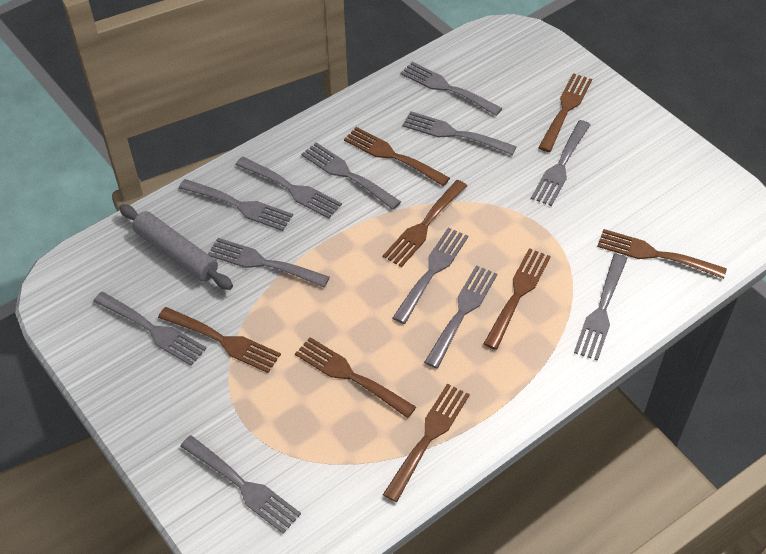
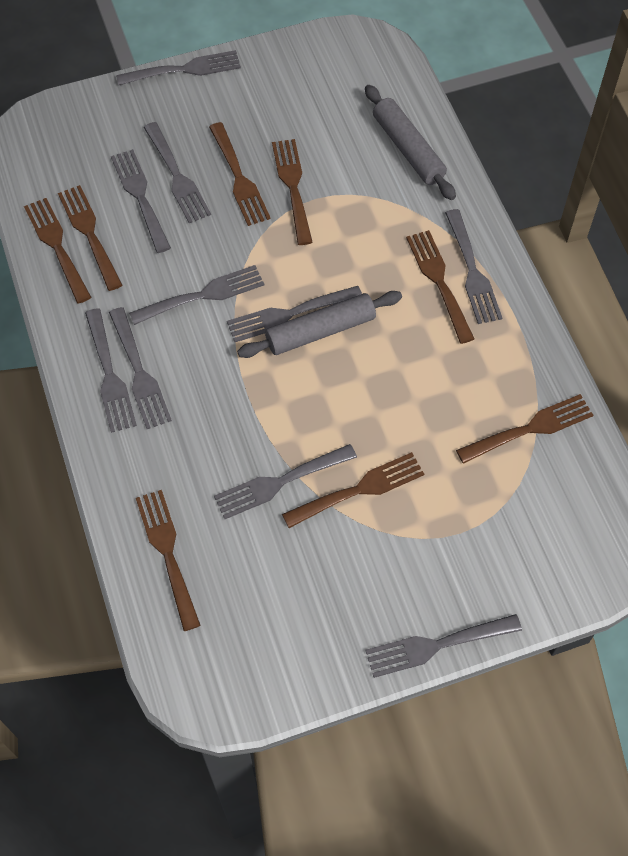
grey fork: [93,292,207,366] [179,179,293,231] [180,435,301,534] [208,238,330,287] [235,157,342,218] [301,142,401,210] [393,228,468,324] [400,62,503,116] [403,112,517,155] [424,265,497,368] [531,120,591,206] [574,254,628,361] = 12 -> [85,308,137,433] [109,307,172,429] [111,149,171,253] [116,50,241,85] [129,265,264,325] [143,122,211,223] [214,444,357,519] [227,286,362,342] [365,614,522,678] [445,209,502,324] = 10
grey rolling pin: [119,204,233,290] = 1 -> [237,291,402,358] [365,85,456,200] = 2

